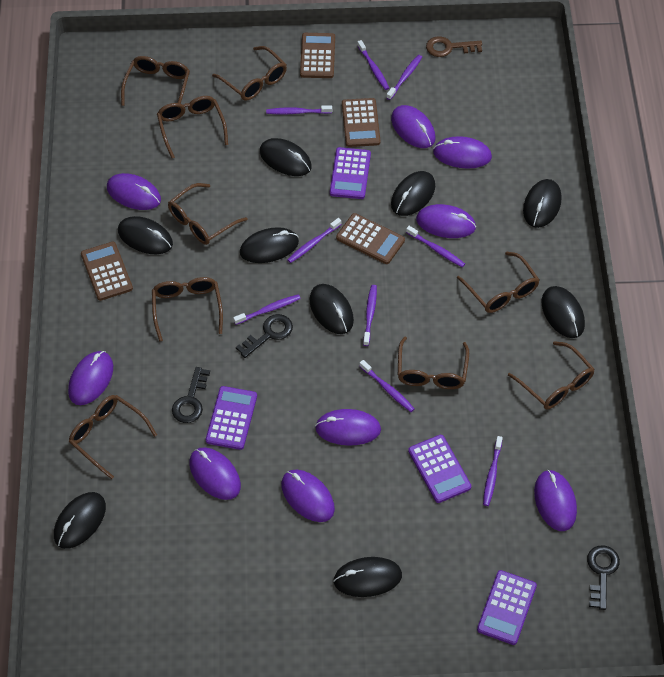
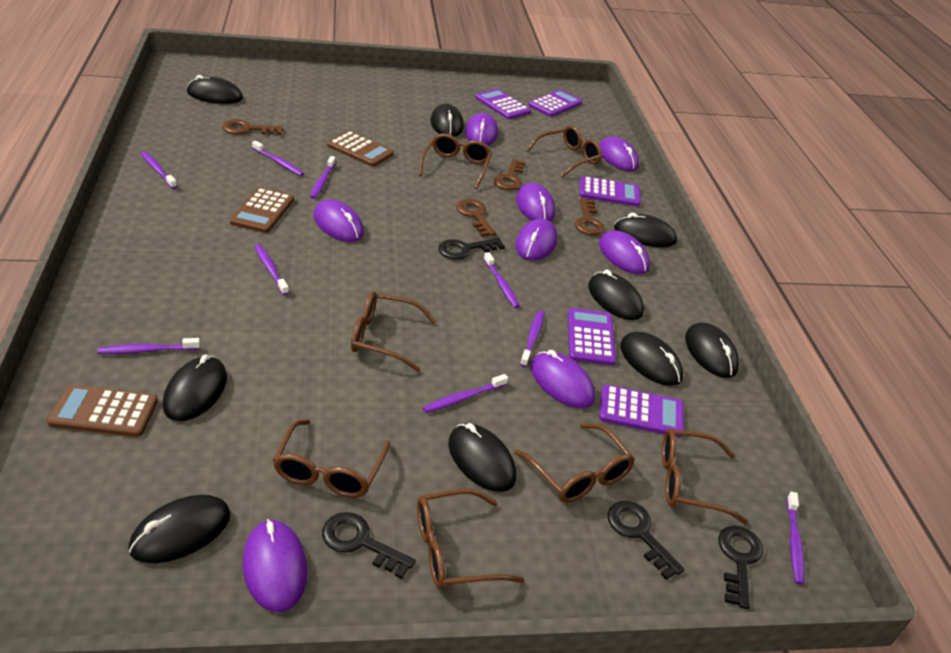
black key: [172,367,210,423] [236,314,293,358] [587,545,620,610] = 3 -> [322,512,416,579] [438,238,505,260] [608,501,685,580] [718,526,763,609] = 4
brown calculator: [81,242,133,301] [300,33,335,78] [336,213,405,264] [342,98,380,147] = 4 -> [47,385,158,437] [230,187,294,233] [327,131,394,167] = 3
brown glasses: [69,395,157,479] [121,56,190,106] [152,277,223,342] [157,96,228,158] [168,183,247,245] [212,46,287,101] [398,336,469,389] [457,252,539,313] [508,341,595,409] = 9 -> [273,419,390,498] [351,291,437,372] [417,489,524,590] [418,133,492,189] [514,423,635,503] [526,125,602,178] [662,429,748,524] = 7
brown key: [426,36,482,57] = 1 -> [222,119,283,135] [456,199,496,237] [493,159,526,190] [575,198,605,235] = 4
purple calculator: [206,386,257,450] [330,147,371,199] [408,435,471,503] [477,570,537,645] = 4 -> [475,89,531,119] [528,90,582,117] [568,308,616,365] [580,176,641,206] [599,384,684,437] = 5
purple mouse: [68,351,113,405] [107,173,161,210] [189,447,241,500] [281,469,335,522] [315,409,381,446] [391,105,435,148] [416,204,476,238] [433,136,492,169] [534,470,577,531] = 9 -> [242,519,308,612] [313,199,364,242] [465,113,498,146] [515,218,558,261] [516,182,556,221] [531,350,595,408] [599,136,639,171] [599,230,650,274] = 8

